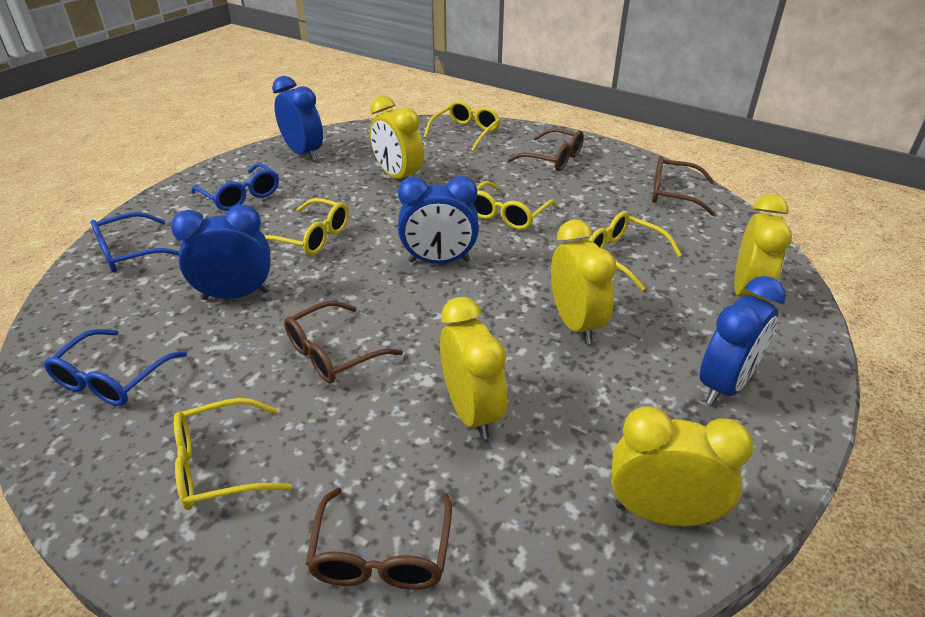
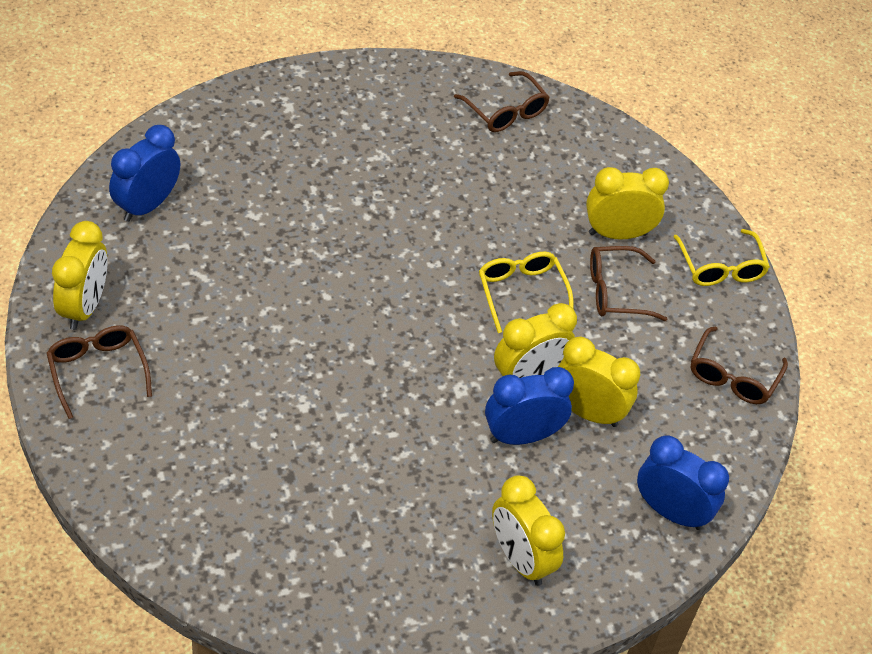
blue clock: [171,204,271,300] [272,76,323,161] [398,176,479,264] [700,276,786,405] = 4 -> [109,125,180,222] [485,367,574,445] [637,435,729,530] = 3
blue glasses: [44,329,187,406] [90,212,179,273] [191,163,279,211] = 3 -> none = 0
yellow glasses: [174,398,292,510] [265,198,349,255] [424,100,500,151] [473,181,556,230] [589,212,682,291] = 5 -> [479,252,574,333] [673,229,770,286] = 2

